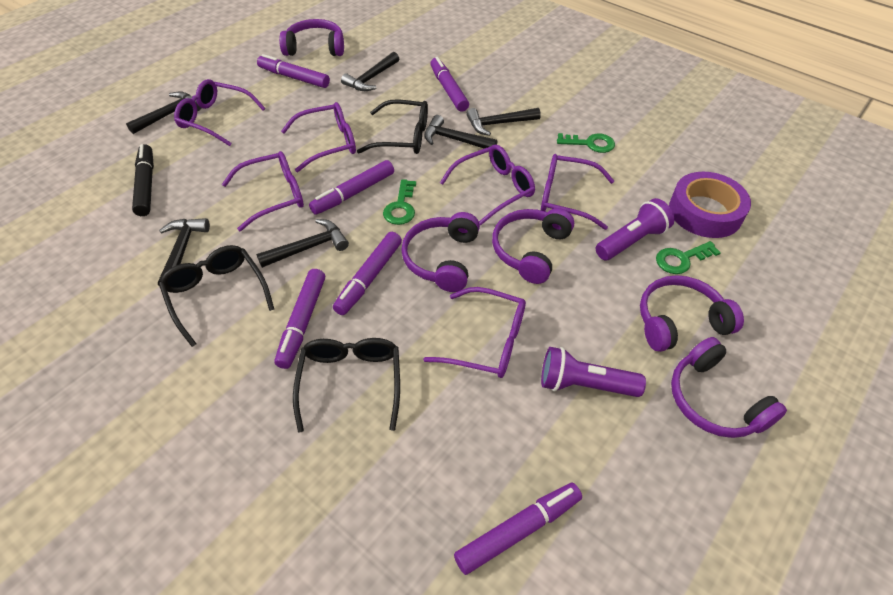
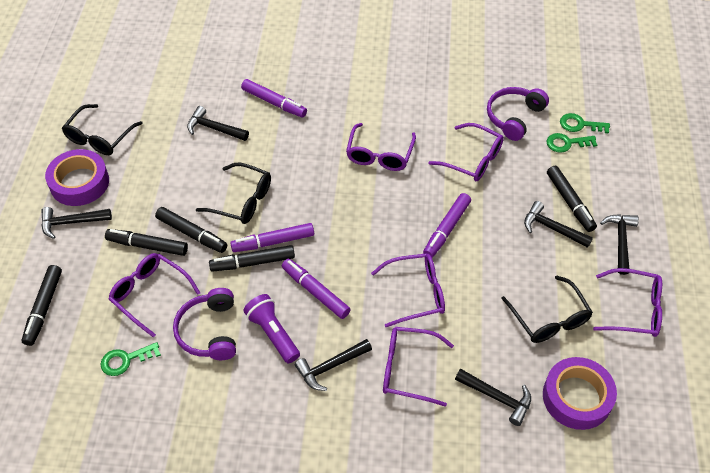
black marker: [132,144,154,216] = 1 -> [21,265,62,346] [105,229,188,256] [155,207,227,253] [209,245,295,272] [547,166,597,232] = 5
purple flashlight: [541,347,646,397] [596,198,674,261] = 2 -> [243,294,300,363] = 1
purple headphones: [279,19,344,56] [401,212,480,292] [492,208,574,284] [640,275,744,352] [671,337,787,438] = 5 -> [173,288,236,360] [487,87,549,141] = 2
purple marker: [257,54,330,88] [274,269,325,369] [309,160,394,215] [333,232,402,315] [430,57,469,112] [454,483,582,575] = 6 -> [230,223,314,252] [241,79,307,118] [282,259,351,319] [423,193,471,258] = 4
purple tape: [669,172,751,238] = 1 -> [45,149,109,206] [543,357,617,430] = 2

